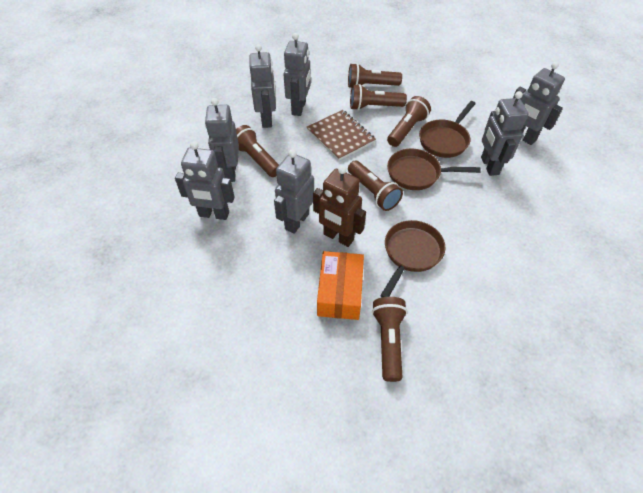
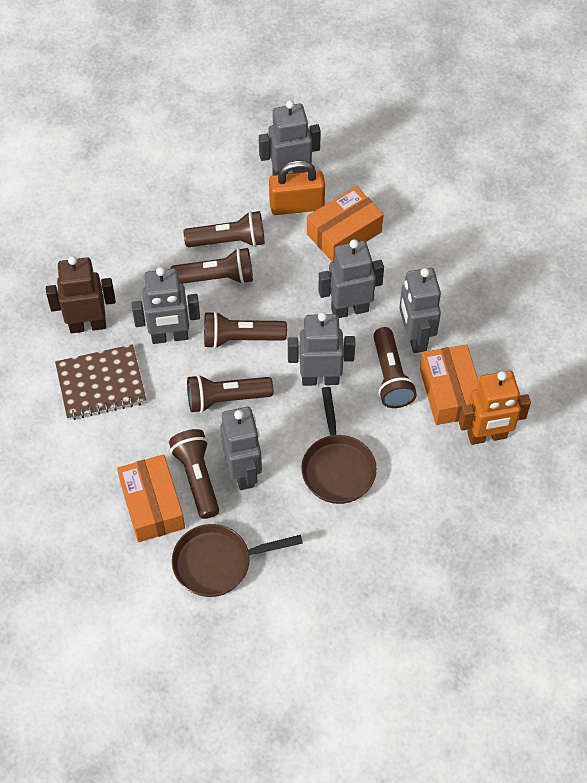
brown pan: [380,220,446,297] [387,149,481,190] [419,101,476,158] = 3 -> [172,524,303,597] [301,387,377,504] = 2
grey robot: [175,141,235,220] [205,98,239,182] [249,44,276,128] [274,149,314,234] [284,33,311,116] [481,91,529,176] [513,62,565,145] = 7 -> [132,267,200,344] [221,407,262,490] [259,100,321,175] [288,312,355,386] [318,239,384,318] [399,268,441,353] = 6
orange box: [317,251,364,320] = 1 -> [117,455,185,542] [307,186,384,262] [420,344,479,425] = 3
orange padlock: none = 0 -> [269,160,325,215] = 1
orange robot: none = 0 -> [459,371,531,445] = 1

